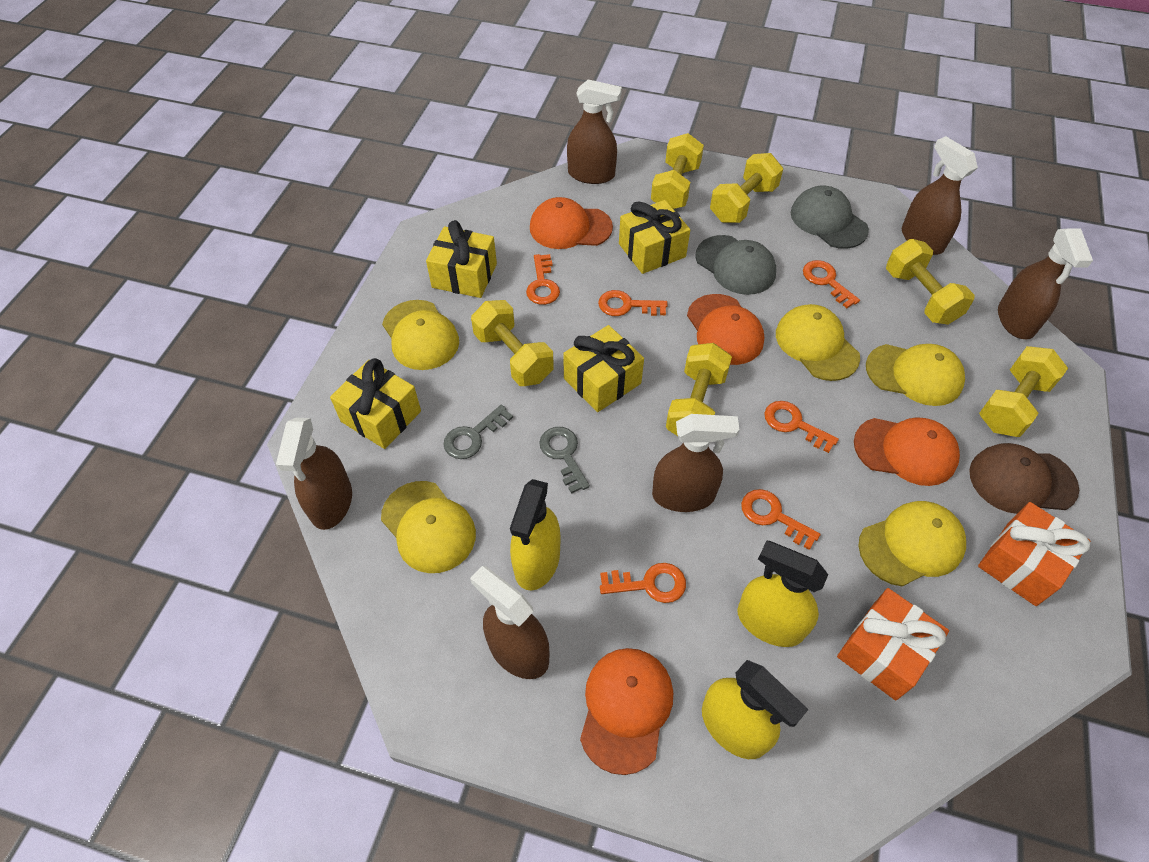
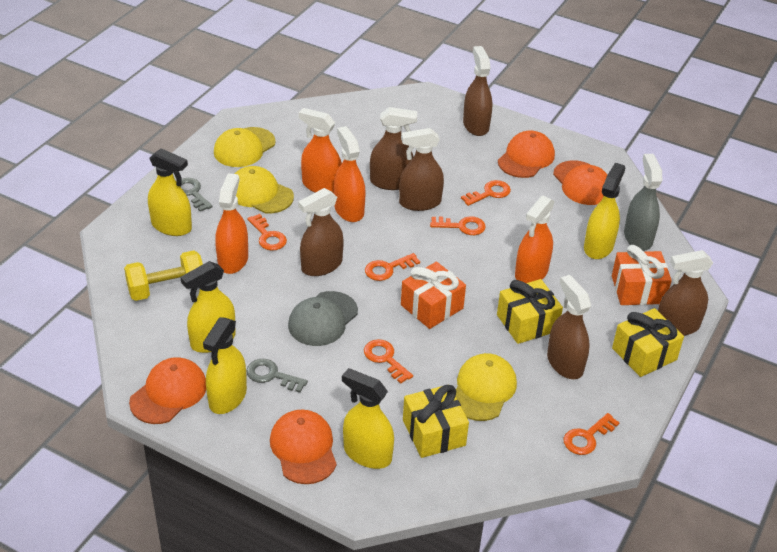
brown cap: [969,443,1079,514] = 1 -> none = 0
grey cap: [695,235,776,295] [791,186,869,249] = 2 -> [288,291,358,346] = 1
grey spray bottle: none = 0 -> [624,154,662,251] = 1
orange spray bottle: none = 0 -> [215,173,248,274] [299,108,342,193] [334,126,366,222] [515,196,555,283] = 4
yellow cap: [381,481,476,573] [382,300,459,370] [776,304,860,381] [859,501,966,587] [866,344,965,406] = 5 -> [214,127,276,167] [235,166,294,213] [456,353,517,421] = 3
yellow dumbbell: [471,300,554,386] [651,133,704,209] [666,343,732,436] [710,153,783,223] [886,239,975,325] [979,346,1068,437] = 6 -> [124,250,203,301] = 1
yellow gift: [330,358,421,449] [426,220,497,298] [563,325,644,412] [619,200,690,274] = 4 -> [403,385,469,458] [497,279,563,344] [612,308,684,377] = 3
yellow spray bottle: [510,479,561,591] [702,660,809,759] [737,541,828,647] = 3 -> [148,148,192,236] [180,261,236,353] [203,317,247,414] [342,368,394,469] [584,163,625,259] = 5

